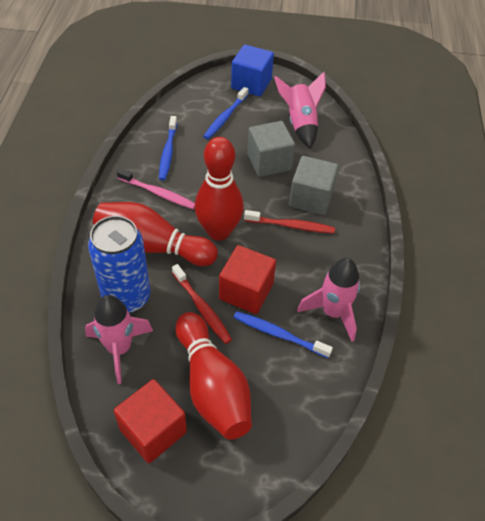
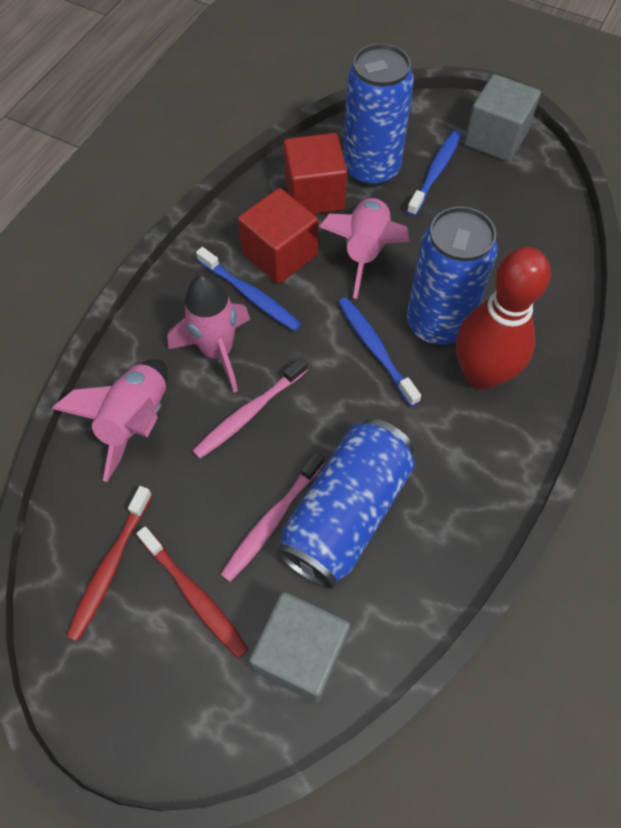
blue can: [88,216,150,313] = 1 -> [276,418,415,589] [343,43,414,187] [407,206,498,346] = 3
blue cube: [231,44,274,97] = 1 -> none = 0
pink toothbrush: [117,168,195,209] = 1 -> [193,357,308,459] [220,452,325,582] = 2
red bowling pin: [93,202,218,266] [175,312,252,440] [195,137,244,241] = 3 -> [456,247,551,390] = 1

